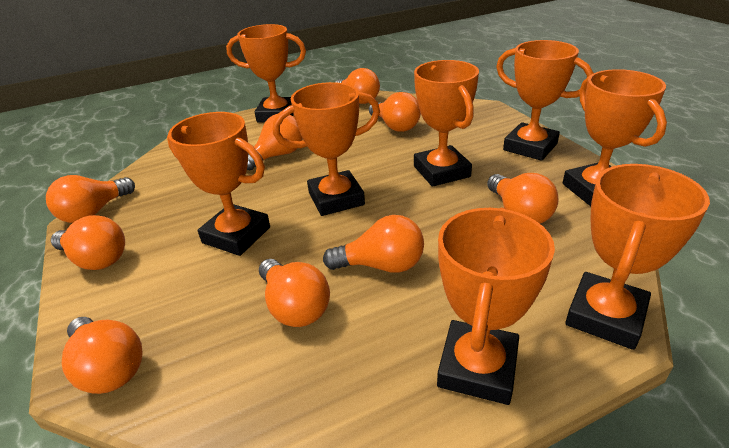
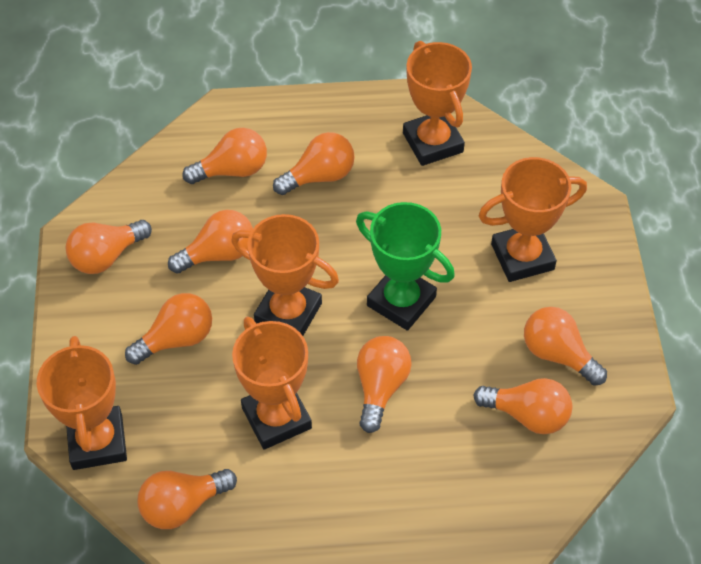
green trophy: none = 0 -> [356,202,455,331] = 1
orange trophy: [167,112,270,256] [226,24,306,122] [273,82,380,216] [414,60,479,187] [437,208,555,405] [496,40,594,161] [563,69,667,207] [565,164,710,350] = 8 -> [37,336,127,470] [231,214,339,336] [232,316,312,450] [403,41,472,166] [479,157,587,282] = 5

